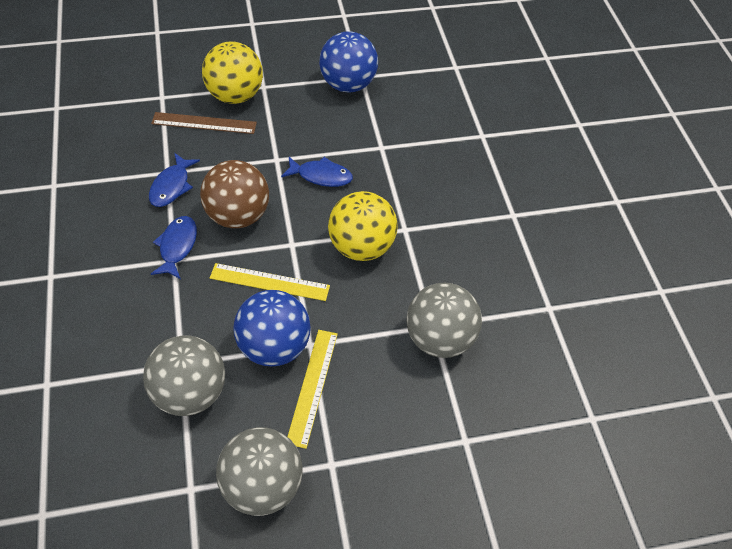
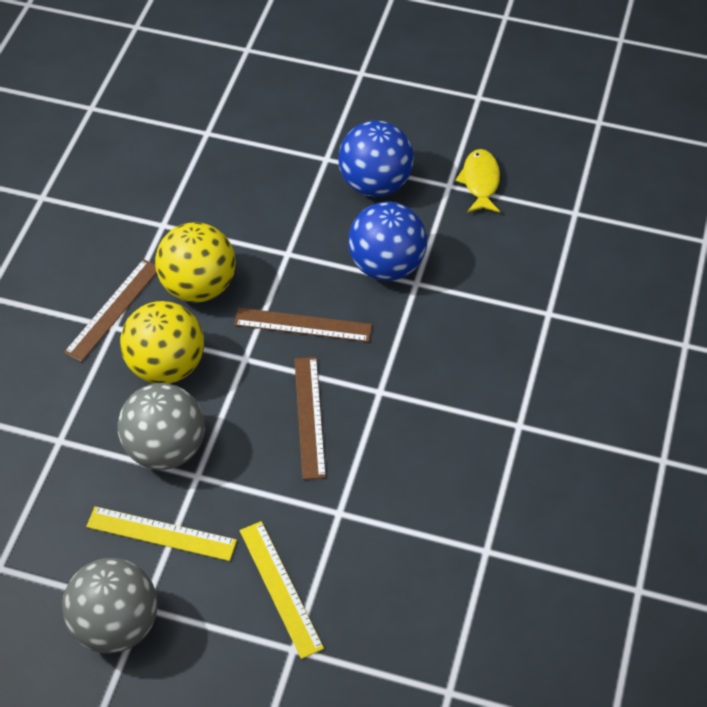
blue fish: [149,153,200,207] [151,216,197,279] [281,157,353,187] = 3 -> none = 0
brown ball: [200,160,269,228] = 1 -> none = 0
brown ruler: [151,112,257,134] = 1 -> [64,259,157,362] [234,308,372,342] [294,357,326,480] = 3
grey ball: [143,335,225,416] [216,427,303,516] [406,283,482,358] = 3 -> [62,558,158,653] [117,383,205,470] = 2
yellow fish: none = 0 -> [455,149,500,213] = 1

